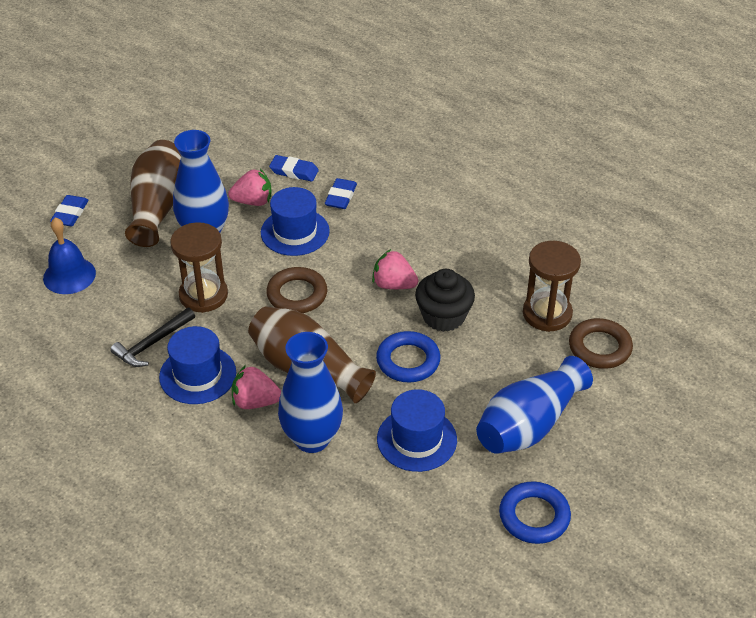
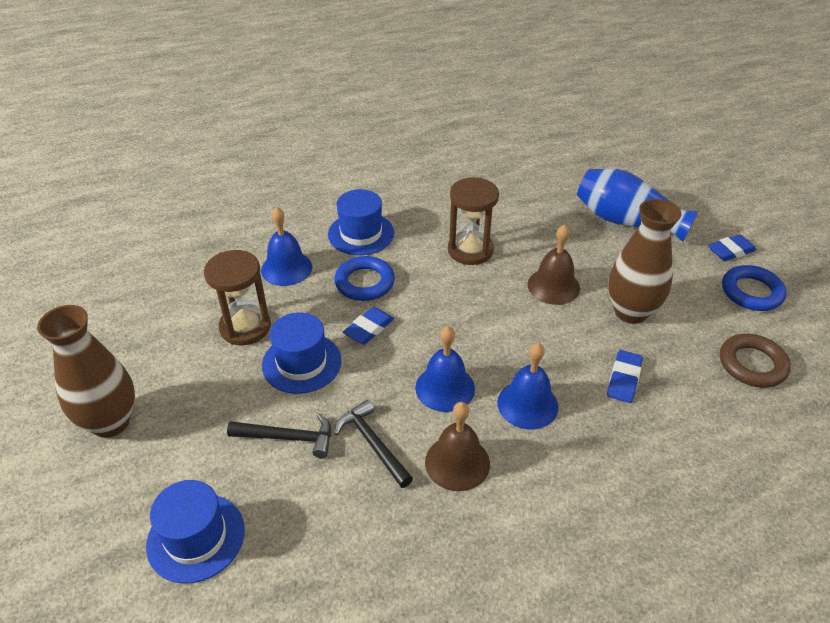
black cupcake: [415,269,475,332] = 1 -> none = 0
black hammer: [110,308,195,367] = 1 -> [227,413,331,458] [334,400,413,488] = 2
blue bell: [43,217,96,294] = 1 -> [261,207,312,286] [415,326,475,412] [497,343,558,430] = 3
blue vase: [173,130,229,232] [278,332,343,453] [476,356,593,454] = 3 -> [577,169,698,242] = 1
brown bell: none = 0 -> [425,402,490,491] [527,224,580,305] = 2
brown ring: [266,267,327,313] [569,318,633,369] = 2 -> [720,334,791,388] = 1
pink strawberry: [228,169,272,206] [232,365,281,409] [372,249,418,289] = 3 -> none = 0

